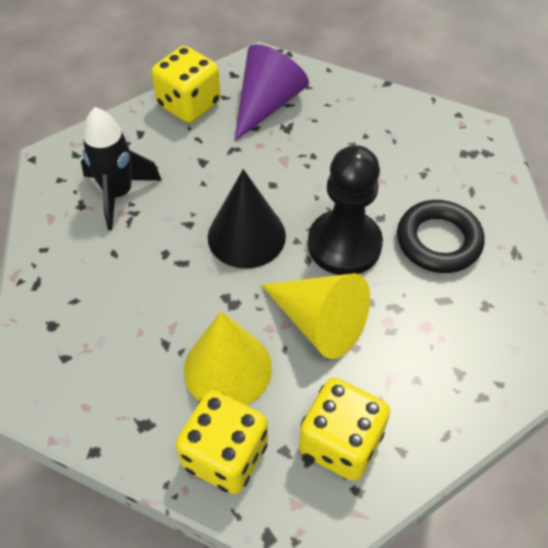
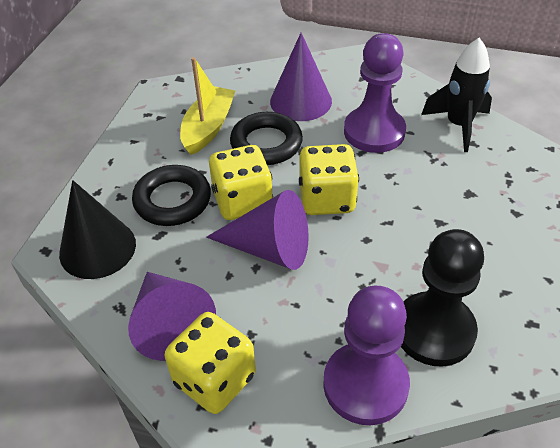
black ring: [397,200,485,273] = 1 -> [132,165,211,226] [230,112,303,165] = 2
purple cone: [234,44,309,141] = 1 -> [128,272,216,361] [206,190,309,270] [270,33,332,121] = 3
purple pawn: none = 0 -> [323,286,410,425] [344,33,406,153] = 2
yellow boat: none = 0 -> [180,57,235,155] = 1
yellow cone: [184,311,272,405] [261,273,370,359] = 2 -> none = 0

